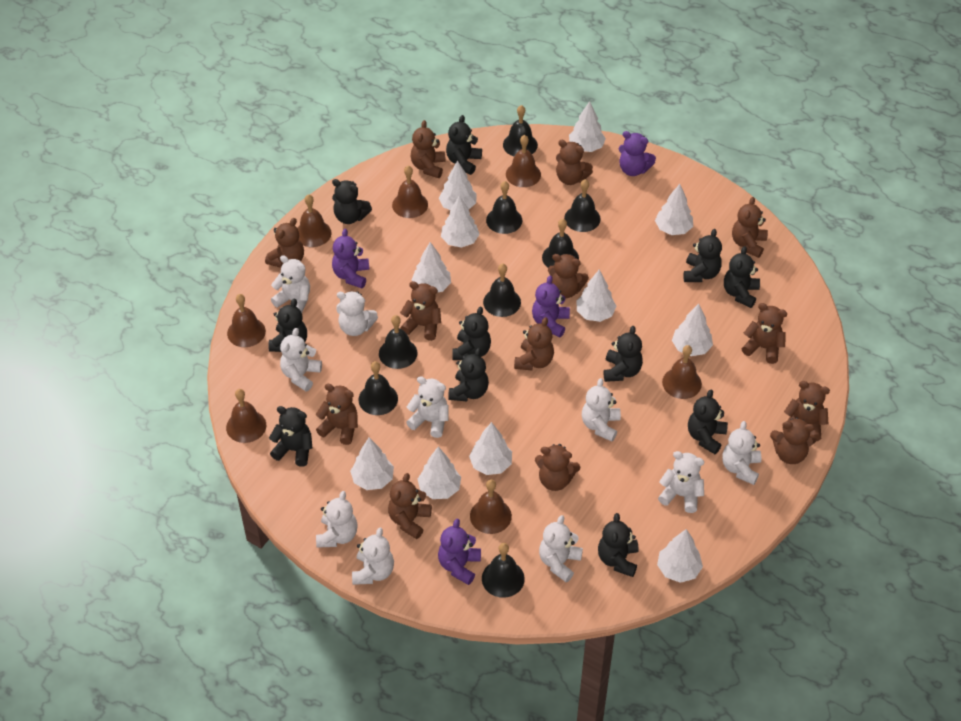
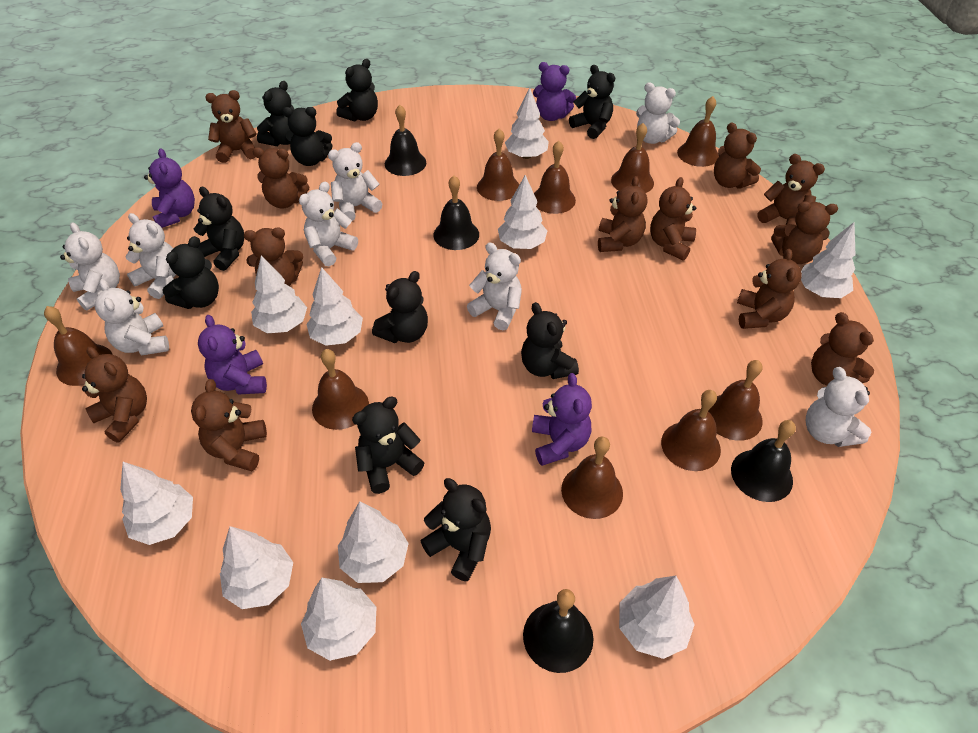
black bell: [358,361,398,415] [379,315,418,369] [482,543,525,598] [483,264,521,317] [486,181,522,234] [503,105,538,156] [542,219,579,268] [564,179,601,232] = 8 -> [385,105,426,176] [433,175,479,250] [523,589,594,673] [731,420,796,502] = 4
black teddy bear: [268,299,307,352] [269,406,312,467] [332,179,372,224] [446,115,482,175] [448,348,489,401] [452,307,491,360] [598,513,639,577] [604,326,643,382] [683,229,722,282] [688,390,728,454] [724,246,760,308] = 11 -> [163,236,219,309] [194,187,244,271] [257,81,294,146] [282,107,333,166] [336,59,378,121] [352,397,424,494] [372,271,428,343] [421,478,491,581] [521,302,579,379] [569,65,615,139] = 10
brown bell: [226,389,266,443] [227,294,266,347] [297,194,332,247] [392,166,428,218] [470,479,512,534] [506,135,541,187] [662,345,702,399] = 7 -> [44,306,113,386] [312,349,369,430] [477,128,519,201] [534,141,576,214] [561,437,623,519] [611,123,654,193] [661,390,721,471] [677,96,719,167] [708,360,763,441] = 9
brown teddy bear: [265,218,304,268] [316,384,358,445] [388,473,432,539] [400,281,441,341] [411,120,446,178] [514,317,554,371] [535,444,580,491] [548,254,589,298] [556,140,593,185] [732,197,768,258] [742,303,787,364] [770,417,816,464] [783,381,830,441] = 13 -> [82,347,147,443] [191,379,267,471] [205,90,257,163] [244,228,303,286] [253,147,309,208] [598,176,647,252] [650,177,696,261] [714,122,761,189] [737,249,802,329] [757,154,825,226] [771,201,838,264] [811,312,874,386] = 12
white teddy bear: [271,255,310,313] [280,328,322,391] [316,491,358,548] [336,291,378,336] [352,528,394,585] [406,376,449,438] [539,515,583,582] [582,378,621,441] [658,451,705,513] [722,421,761,485] = 10 -> [60,222,120,311] [95,279,169,355] [125,213,176,299] [299,182,358,266] [328,142,382,221] [467,243,522,330] [636,82,680,144] [806,367,871,447] = 8
white tree: [350,437,394,490] [411,242,451,293] [418,447,461,499] [439,160,476,210] [441,195,480,248] [469,422,512,475] [569,101,606,152] [577,270,616,322] [655,184,693,235] [657,529,703,583] [672,304,713,356] = 11 -> [120,462,193,545] [220,526,293,609] [251,256,307,333] [301,578,376,661] [306,267,363,346] [338,501,409,583] [498,175,547,249] [505,88,549,159] [619,576,695,659] [801,222,856,298] = 10

